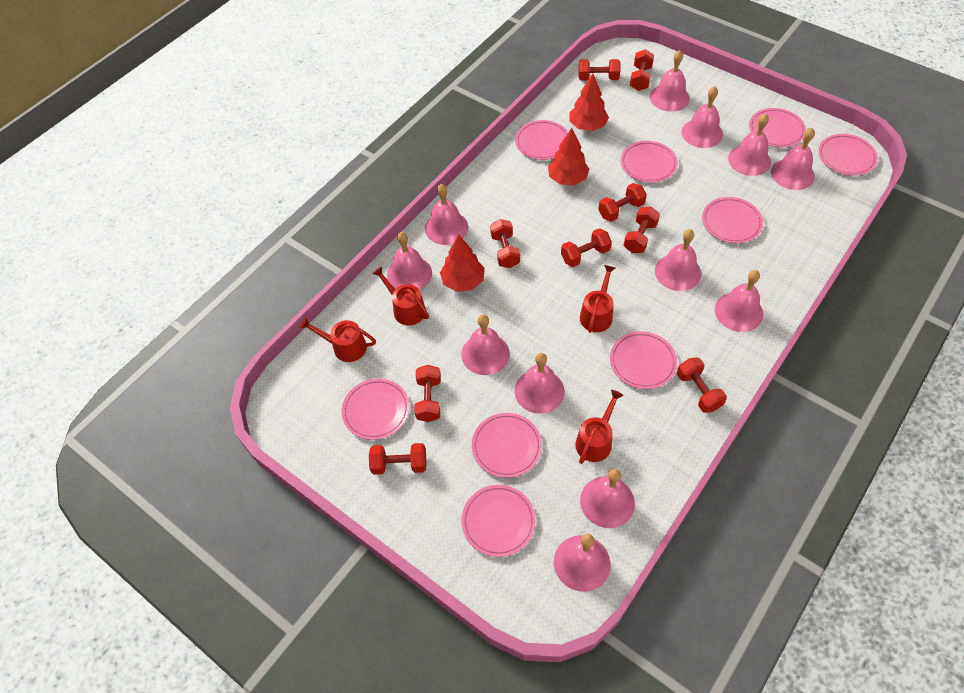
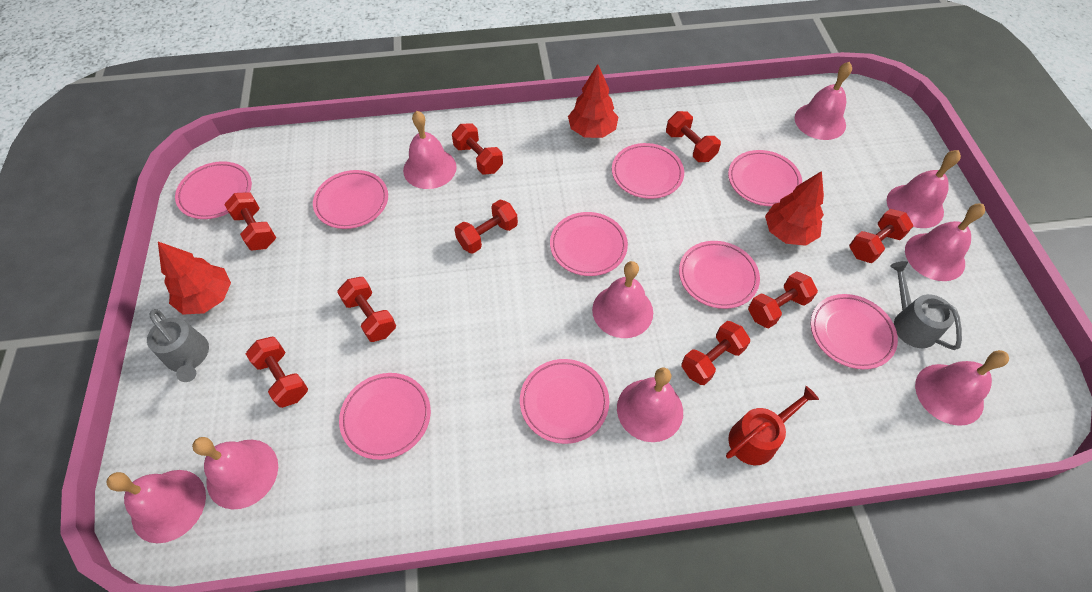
grey watering can: none = 0 -> [147,309,209,382] [890,261,962,350] = 2
pink bell: [387,232,432,290] [425,184,468,245] [461,314,510,375] [515,353,565,414] [554,534,611,592] [580,469,635,528] [650,50,690,112] [655,229,701,291] [681,86,723,148] [715,270,763,332] [728,114,771,176] [771,128,815,190] = 12 -> [106,470,206,543] [192,437,278,510] [403,111,457,189] [592,261,653,338] [617,368,683,442] [795,62,852,140] [887,150,961,228] [905,204,985,281] [915,350,1009,426] = 9
red watering can: [300,317,376,362] [372,267,429,325] [575,390,623,464] [580,265,615,333] = 4 -> [726,386,819,465] = 1

